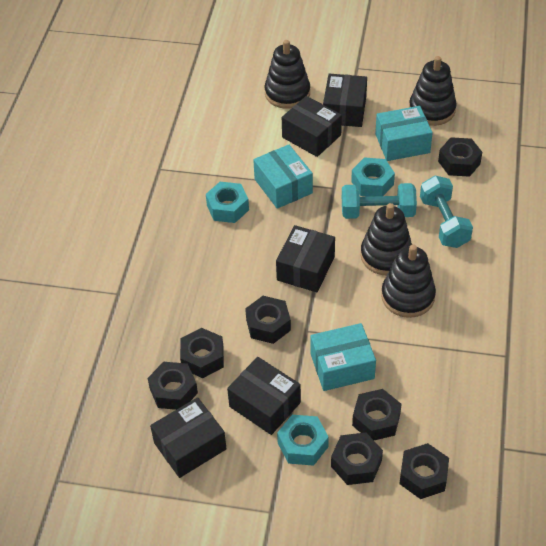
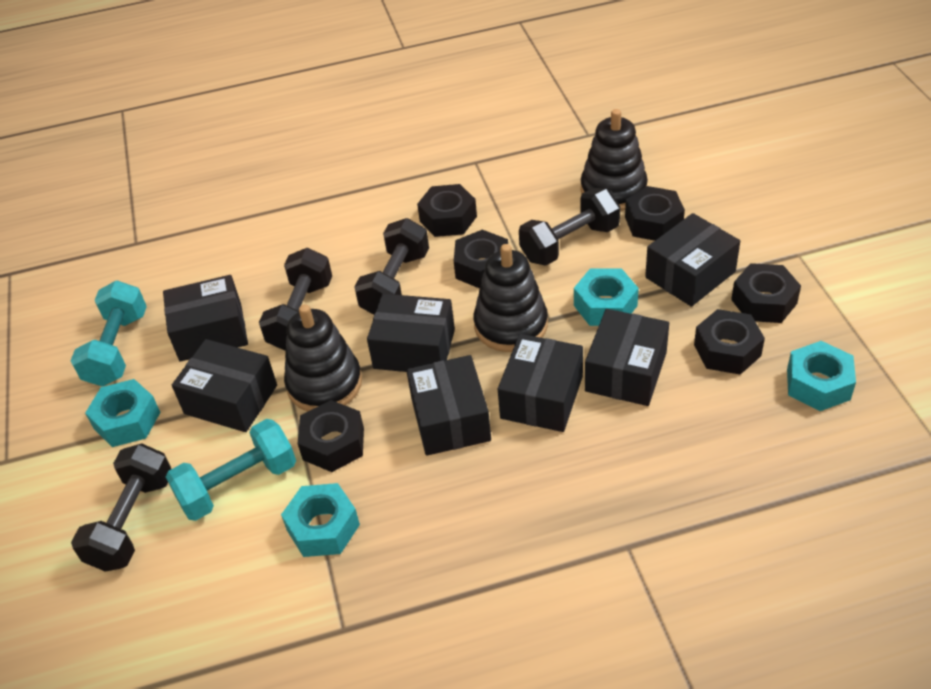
black box: [150,397,227,478] [227,357,301,435] [276,225,335,292] [282,96,342,157] [323,74,367,127] = 5 -> [163,275,248,362] [172,339,277,432] [367,294,455,372] [406,355,491,456] [498,334,583,432] [585,309,669,406] [645,213,740,307] = 7
black dumbbell: none = 0 -> [71,443,171,572] [259,248,332,351] [354,218,429,315] [519,188,620,266] = 4
black nut: [148,362,198,410] [180,328,224,378] [245,296,291,344] [331,432,383,485] [352,389,401,440] [399,443,449,499] [438,137,482,177] = 7 -> [297,400,364,472] [417,184,477,237] [454,230,508,288] [625,186,685,241] [694,309,765,375] [731,263,801,323] = 6
black stacking toy: [265,40,310,109] [361,203,412,275] [381,245,436,318] [409,56,457,126] = 4 -> [284,304,362,411] [473,244,548,352] [580,109,648,211] = 3
turquoise box: [253,144,313,209] [310,323,376,391] [375,106,433,161] = 3 -> none = 0
turquoise nut: [206,182,249,223] [277,415,329,466] [351,157,395,197] = 3 -> [85,379,161,447] [281,483,360,557] [574,269,639,326] [787,341,856,411] = 4

